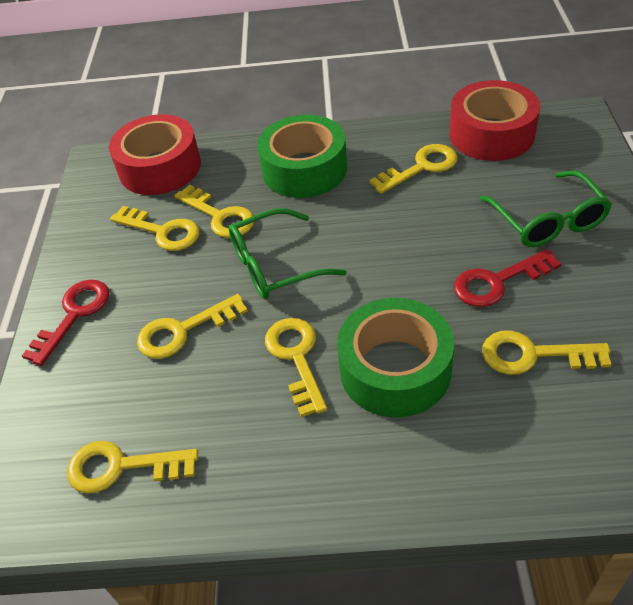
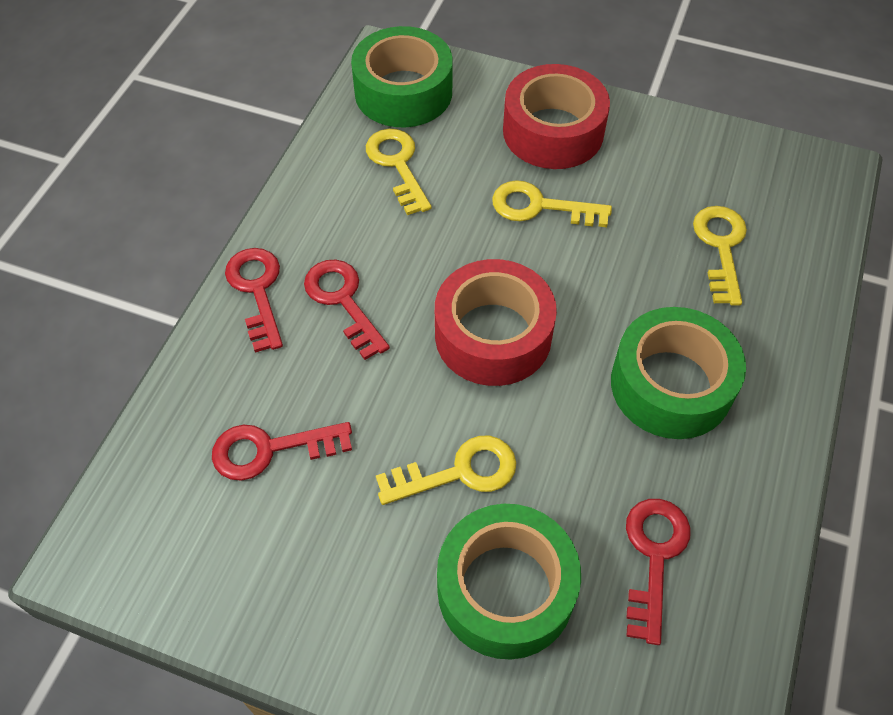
green glasses: [229,208,347,299] [480,170,612,247] = 2 -> none = 0
green tape: [257,115,347,198] [337,298,454,418] = 2 -> [351,26,453,127] [437,504,581,659] [611,307,746,439] = 3
red key: [22,280,110,366] [454,249,561,307] = 2 -> [212,422,352,481] [225,248,283,353] [304,259,390,360] [626,499,691,645] = 4
yellow key: [67,441,198,493] [110,206,199,251] [137,294,248,359] [174,185,254,238] [265,318,327,417] [369,144,458,194] [482,330,612,375] = 7 -> [366,129,432,215] [376,436,516,505] [492,180,612,227] [693,206,747,306] = 4

